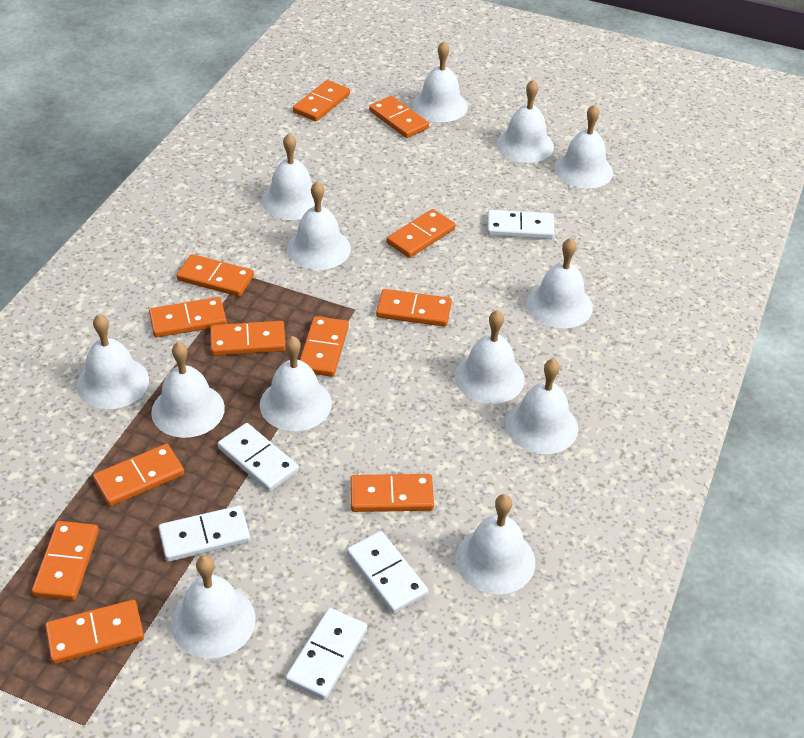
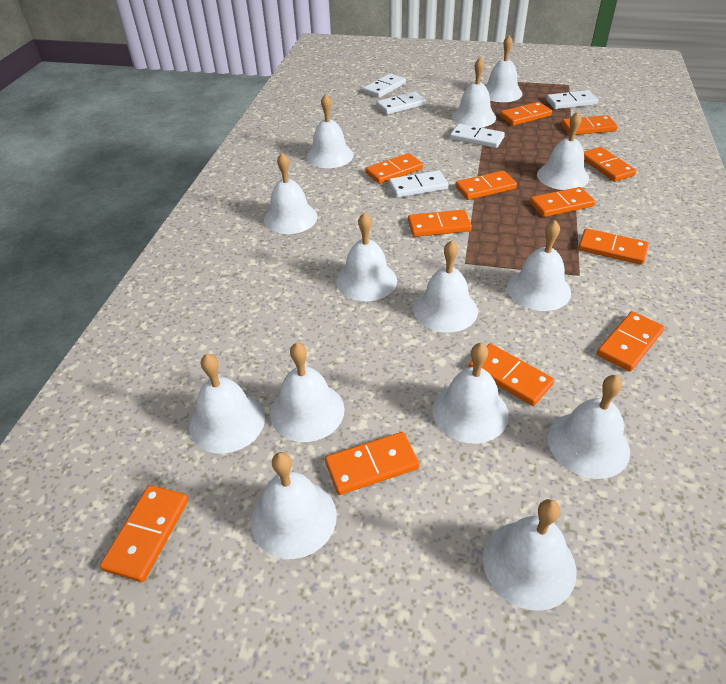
white bell: [77,314,149,409] [151,342,225,438] [171,555,256,658] [260,336,332,431] [262,133,323,220] [287,181,351,270] [412,41,468,122] [455,310,525,404] [456,494,535,594] [497,80,554,163] [506,359,578,454] [527,238,593,328] [554,104,613,189] = 13 -> [189,353,265,454] [251,452,337,559] [264,153,318,234] [270,342,344,442] [306,94,354,168] [336,212,397,301] [413,240,478,332] [433,343,509,444] [452,57,496,127] [483,499,577,611] [485,35,523,102] [507,220,571,311] [537,112,589,190] [548,375,630,479] = 14

